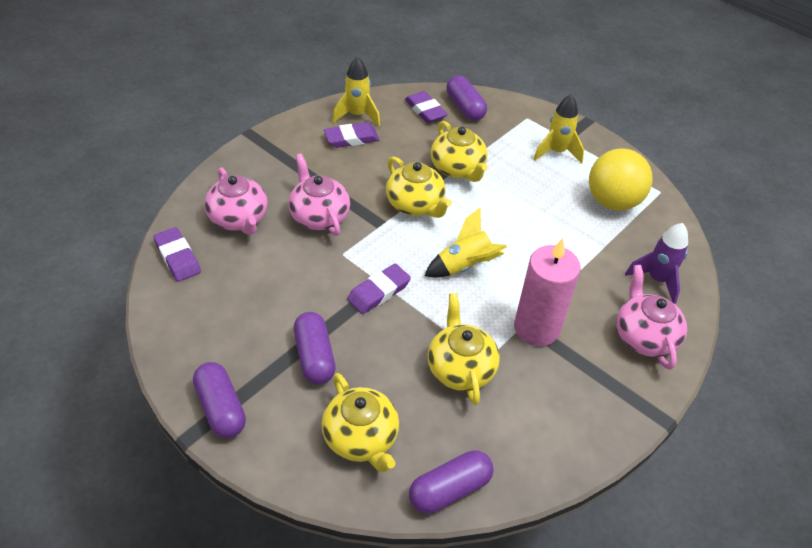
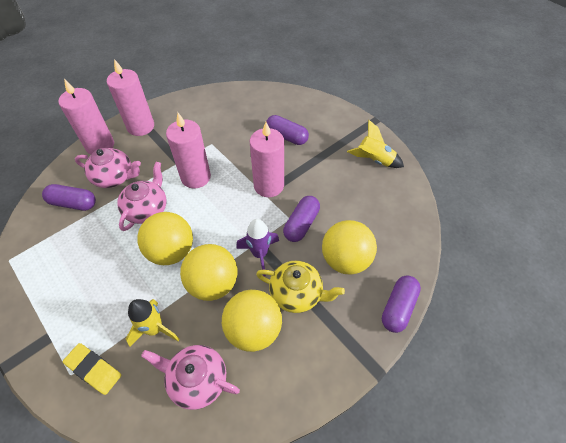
pink candle: [514,238,581,346] = 1 -> [58,79,114,155] [107,59,154,136] [166,112,211,188] [250,122,284,197] = 4
purple eraser: [153,227,201,282] [324,122,379,148] [347,264,411,314] [405,91,448,123] = 4 -> none = 0
yellow ball: [589,149,653,210] = 1 -> [137,212,193,265] [180,244,238,301] [222,290,282,352] [322,220,377,274] = 4
yellow eraser: none = 0 -> [63,343,121,395] = 1
yellow rocket: [332,57,380,126] [425,207,507,278] [533,95,584,163] = 3 -> [126,299,180,347] [347,120,404,168] = 2
yellow teapot: [321,373,399,472] [386,156,452,218] [427,293,500,405] [430,121,488,182] = 4 -> [256,261,345,313] = 1

